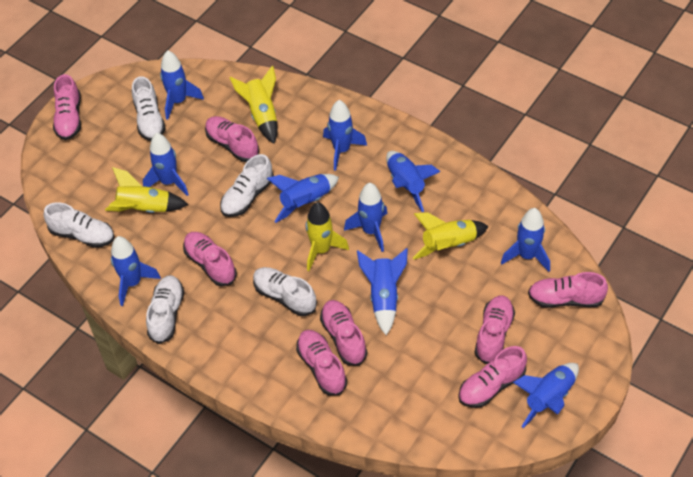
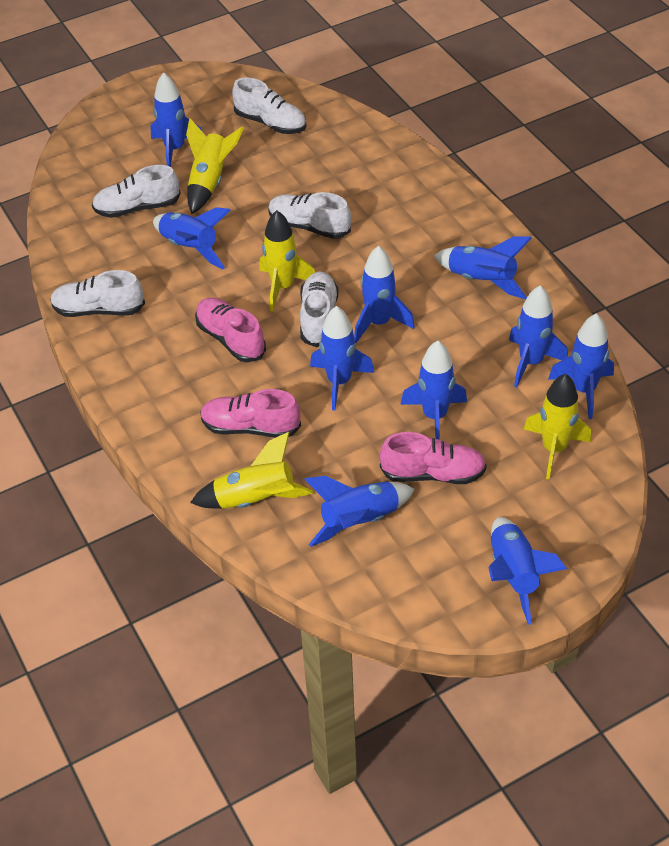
pink shoe: [53,74,81,140] [183,232,237,287] [205,116,260,162] [296,330,347,396] [320,300,367,366] [458,346,527,408] [475,296,515,364] [528,272,608,308] = 8 -> [195,298,266,362] [200,389,301,438] [380,432,487,484] = 3

